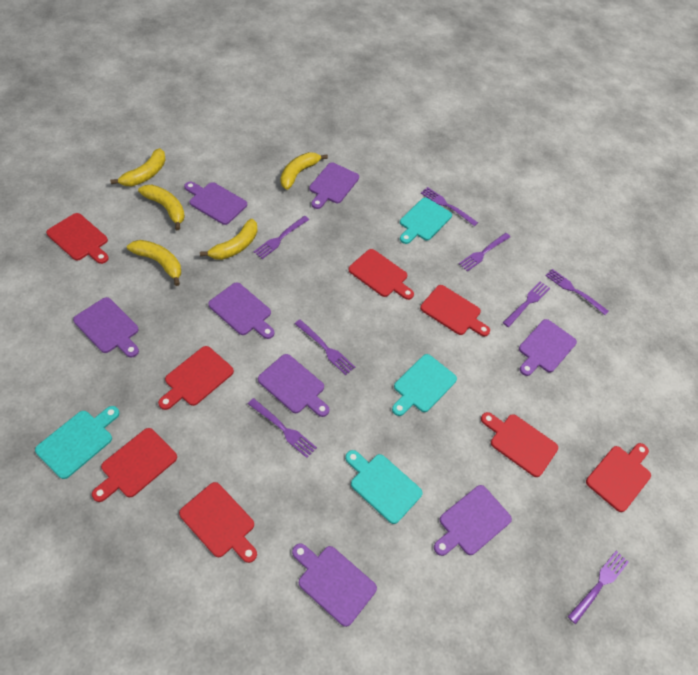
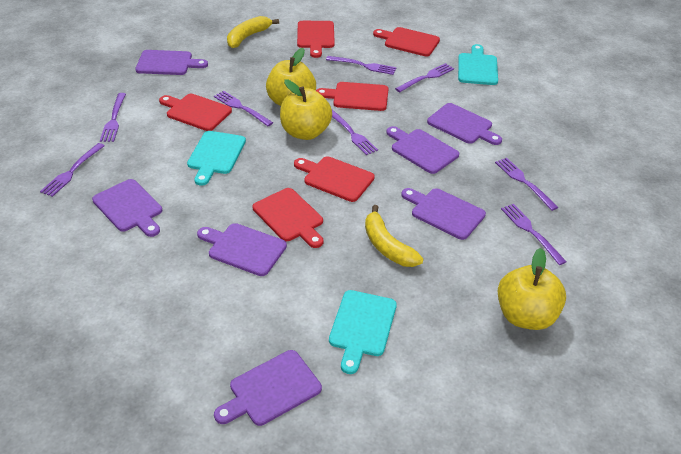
purple cutting board: [73,297,139,357] [184,182,247,225] [208,282,274,339] [258,354,330,417] [292,543,377,627] [309,162,359,209] [434,485,512,556] [519,319,577,376] = 8 -> [92,179,162,237] [136,50,208,75] [197,223,287,276] [214,350,322,426] [386,126,459,174] [401,188,486,240] [427,103,502,145] = 7
red cutting board: [46,213,109,264] [92,428,177,502] [158,346,234,410] [179,482,257,563] [348,249,414,300] [420,285,490,336] [481,412,558,477] [586,443,651,512] = 8 -> [159,94,232,131] [253,188,323,248] [294,156,375,202] [297,21,335,58] [316,82,389,111] [373,27,440,56] = 6
turquoise cutting board: [35,406,120,479] [345,450,423,524] [392,354,457,416] [400,198,452,244] = 4 -> [187,131,246,186] [329,290,397,374] [458,44,498,85] = 3
yellow apple: none = 0 -> [266,48,316,106] [280,80,332,140] [498,248,566,330] = 3
yellow banana: [110,148,166,186] [127,240,181,286] [138,185,185,230] [200,219,257,260] [281,152,328,190] = 5 -> [227,16,279,48] [365,205,423,267] = 2

